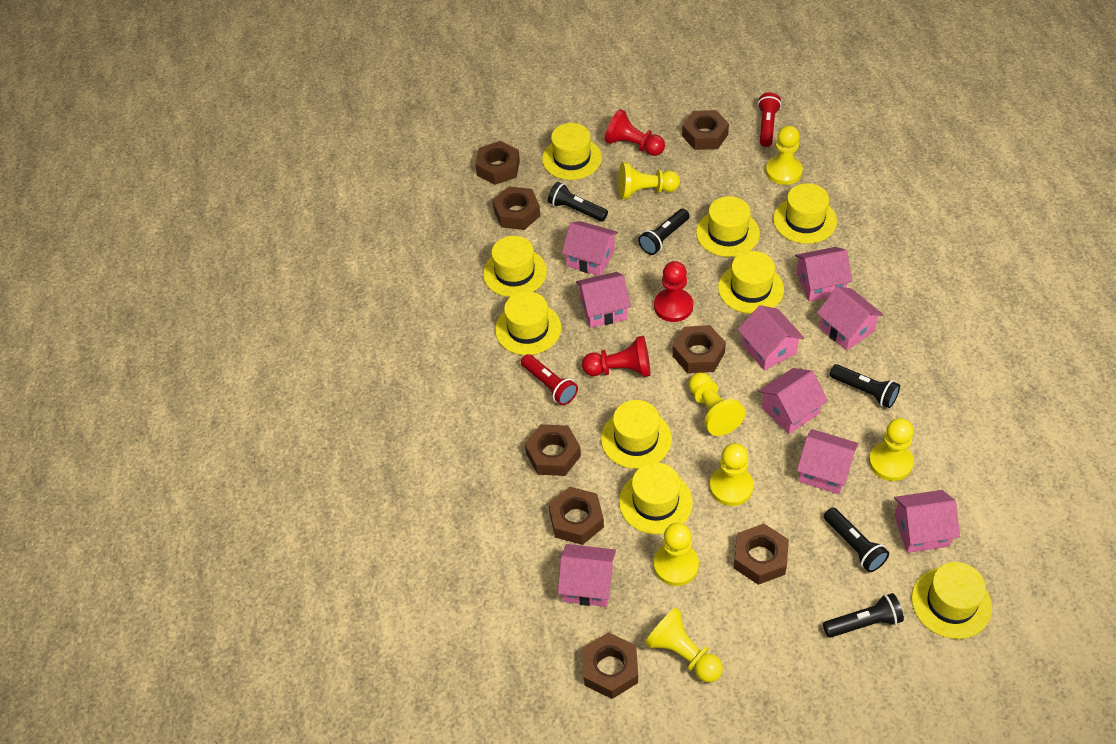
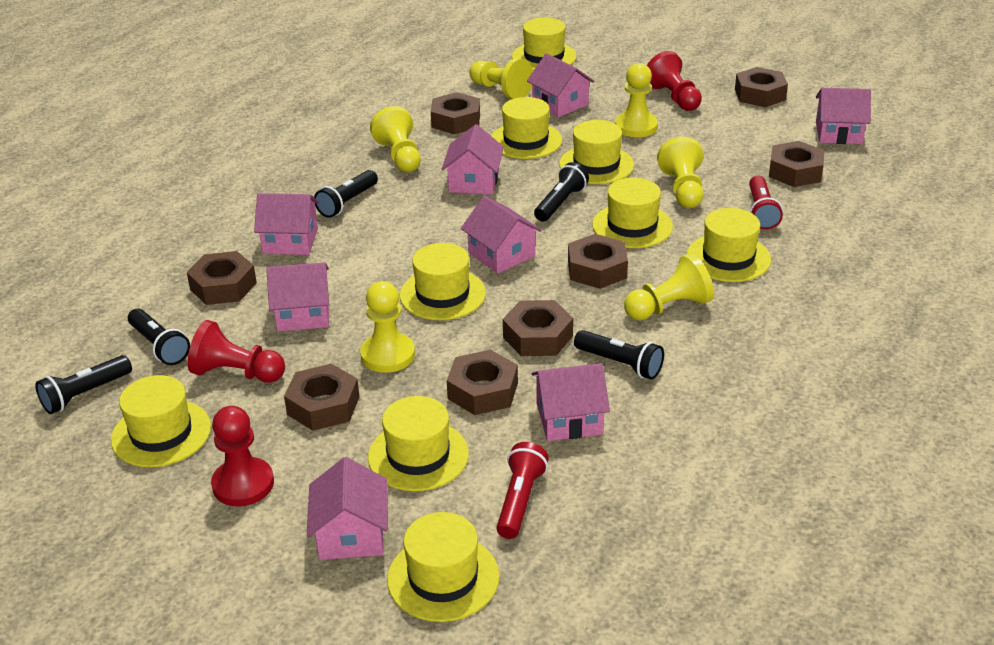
pink house: [558,544,616,607] [562,221,618,276] [576,272,631,328] [738,305,804,370] [758,368,828,434] [795,247,852,302] [797,429,858,494] [817,287,884,351] [894,490,960,553] = 9 -> [254,193,319,255] [266,262,329,332] [307,457,388,560] [442,124,504,195] [461,196,542,274] [527,53,595,117] [532,363,610,441] [816,88,871,144] = 8
yellow pawn: [618,162,680,199] [645,607,723,683] [654,523,699,586] [688,373,745,436] [710,443,754,506] [766,125,803,185] [869,418,914,481] = 7 -> [360,281,415,373] [370,106,421,172] [469,58,533,99] [615,63,658,137] [624,253,714,320] [657,137,704,208] = 6

